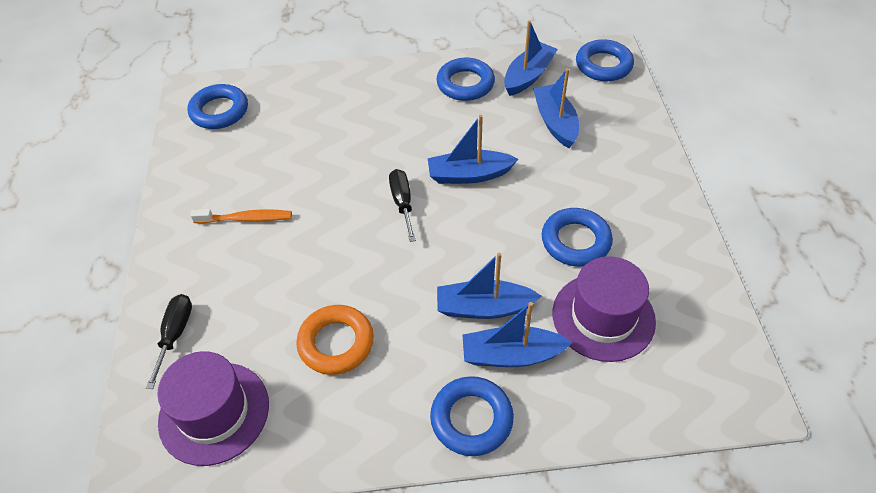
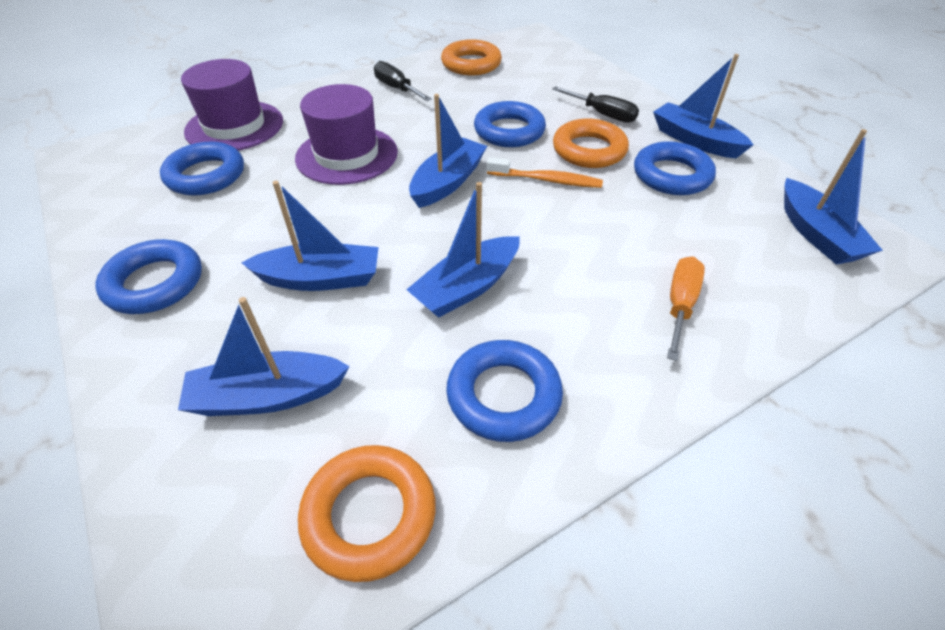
blue boat: [428,115,518,184] [437,252,541,319] [463,302,573,367] [504,20,558,96] [533,68,579,148] = 5 -> [178,297,350,416] [241,181,379,291] [406,182,520,318] [409,94,487,208] [653,54,753,158] [784,129,883,265] = 6
orange ring: [296,305,374,375] = 1 -> [298,445,436,582] [441,39,502,76] [553,119,629,168] = 3
orange screwdriver: none = 0 -> [667,256,705,361] = 1

